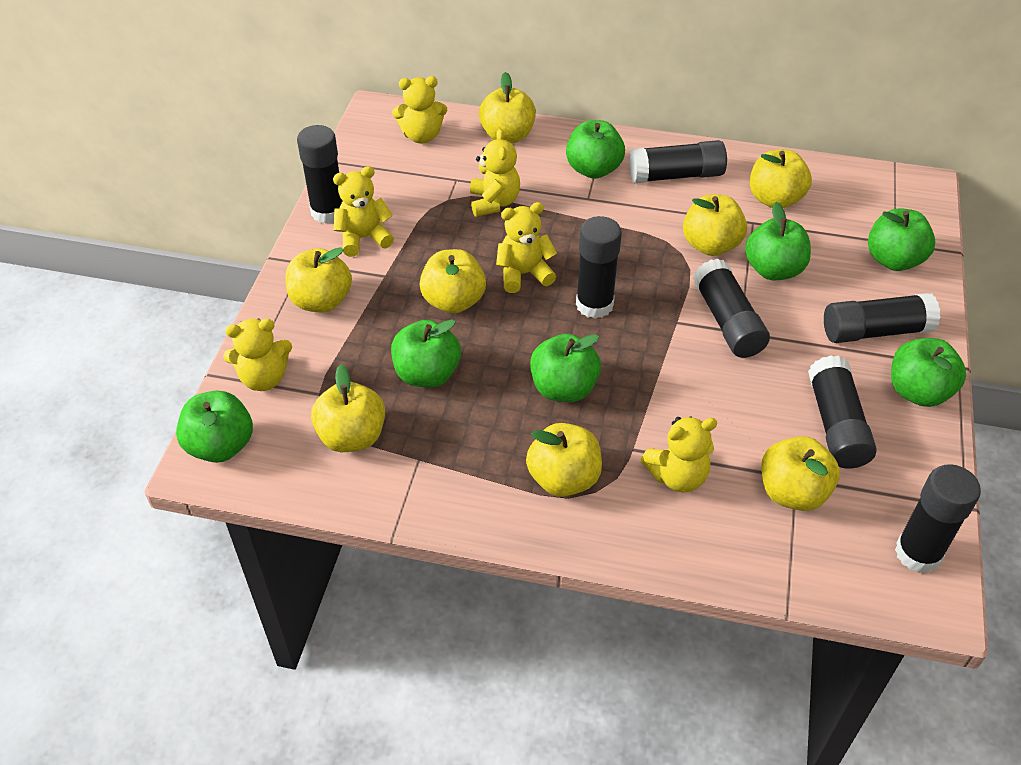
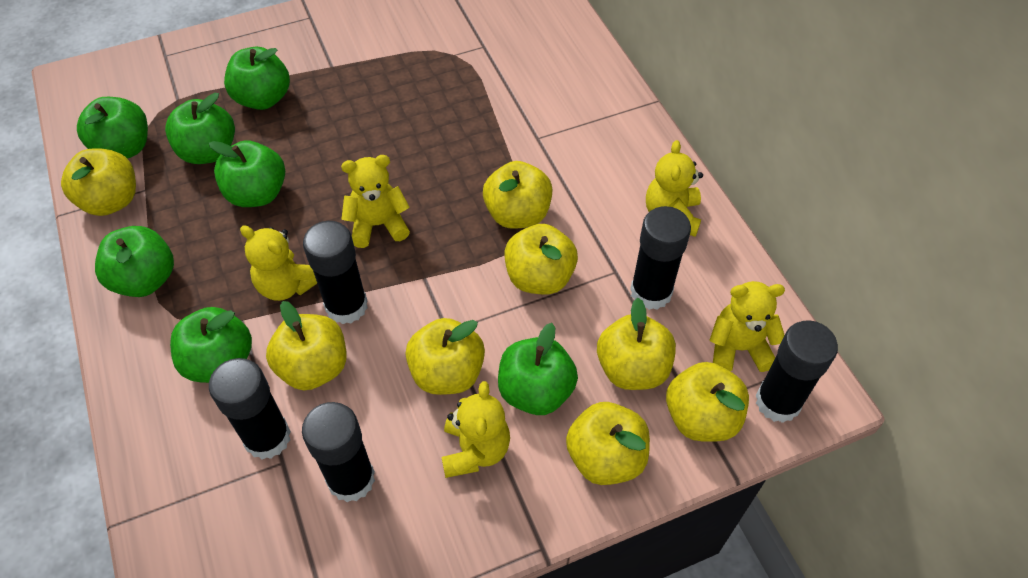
black glue stick: [297,125,342,224] [576,216,622,319] [629,140,727,183] [693,259,770,358] [808,355,877,469] [824,293,941,343] [895,464,981,573] = 7 -> [209,358,291,459] [302,402,375,502] [303,221,368,324] [630,206,691,310] [756,320,838,423] = 5
yellow teddy bear: [223,319,292,391] [333,166,394,257] [392,76,447,143] [470,129,520,217] [496,202,557,293] [640,416,717,493] = 6 -> [240,225,317,301] [341,155,410,248] [441,381,510,478] [646,140,703,237] [709,281,785,372] = 5

